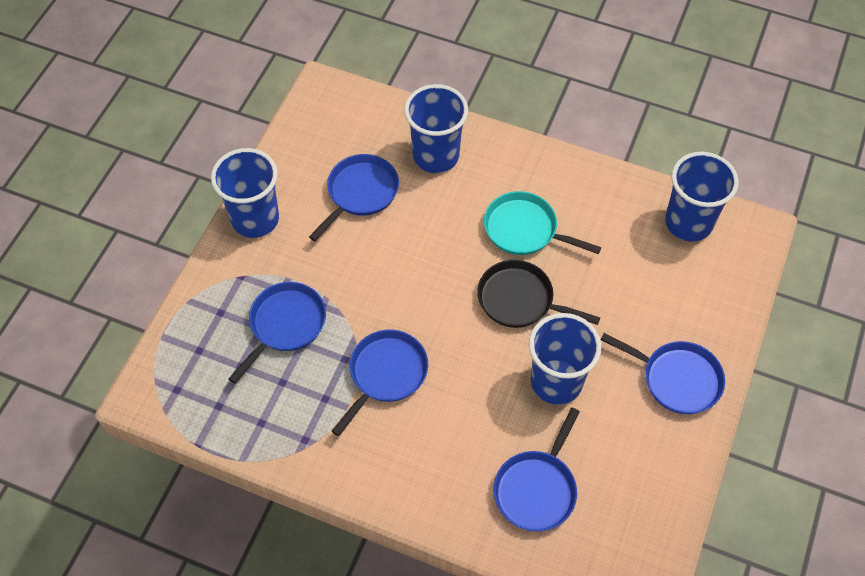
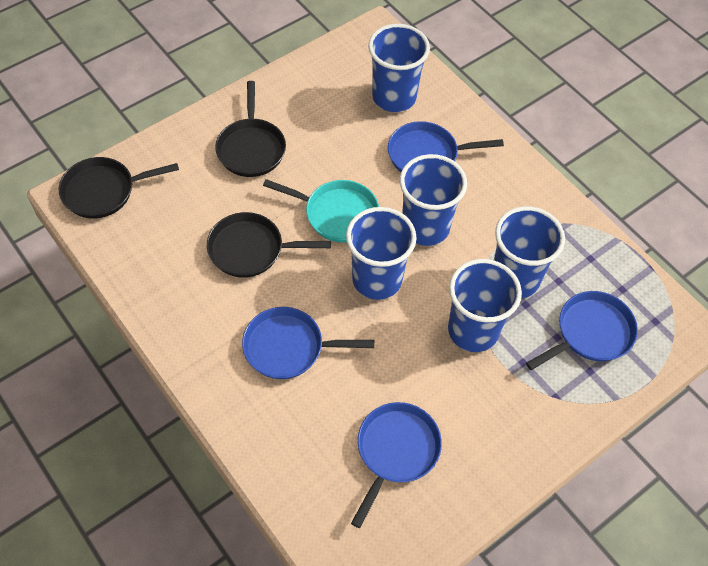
black pan: [477,260,600,328] = 1 -> [59,157,179,219] [207,212,331,278] [215,81,286,177] = 3
blue cup: [211,148,279,238] [404,84,468,173] [529,313,601,405] [665,152,739,242] = 4 -> [346,207,417,300] [368,24,430,112] [400,154,467,246] [448,259,522,352] [494,206,565,299] = 5
blue pan: [229,282,326,384] [309,154,399,241] [332,329,428,436] [494,408,580,531] [600,333,725,414] = 5 -> [242,307,374,379] [351,402,442,528] [388,121,504,172] [526,291,638,370] = 4

